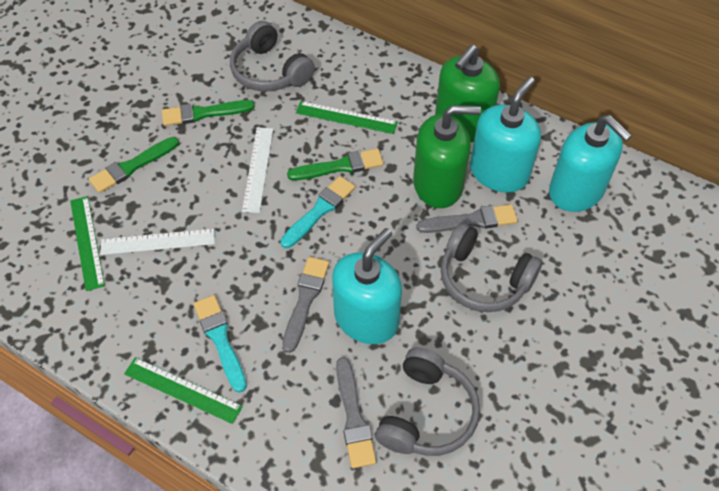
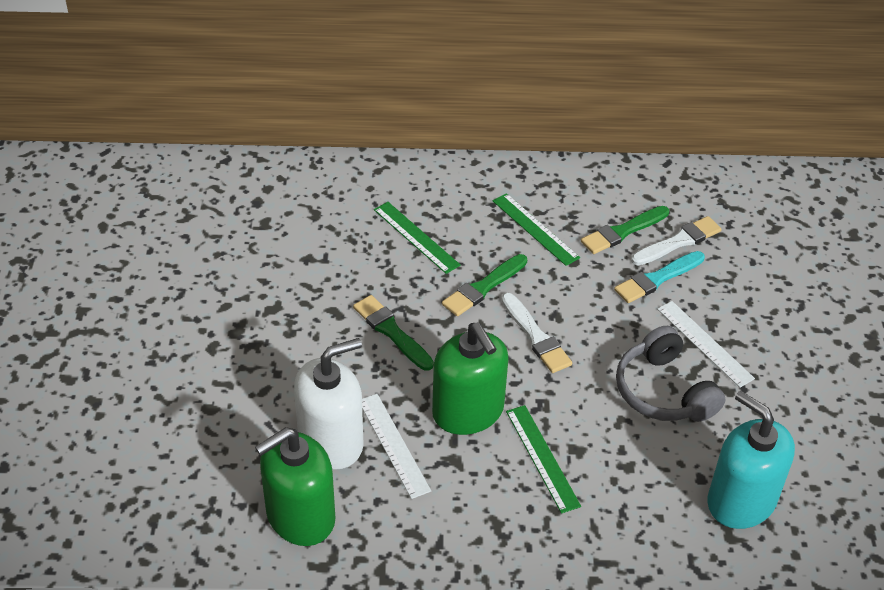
grey brush: [282,257,329,353] [336,357,376,468] [416,204,518,233] = 3 -> none = 0
grey headphones: [230,21,315,92] [375,347,480,456] [441,223,542,312] = 3 -> [616,326,726,422] = 1
turquoise brush: [194,295,247,393] [280,176,355,248] = 2 -> [614,251,705,303] = 1
turquoise soap dispenser: [332,228,402,344] [470,77,541,193] [549,115,632,212] = 3 -> [707,391,795,529] = 1
white brush: none = 0 -> [501,293,572,373] [631,216,722,266] = 2
white soap dispenser: none = 0 -> [294,338,364,470] = 1

